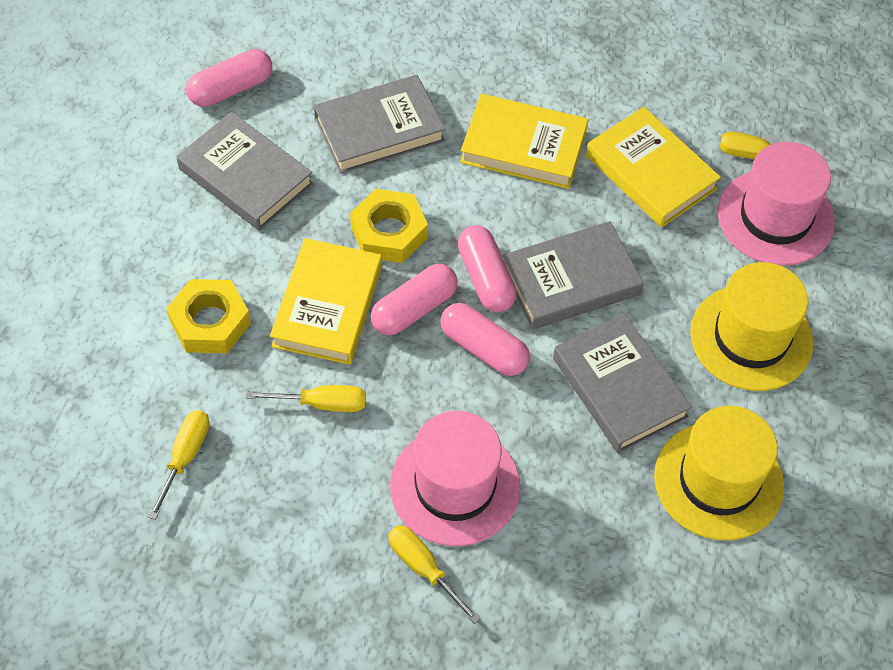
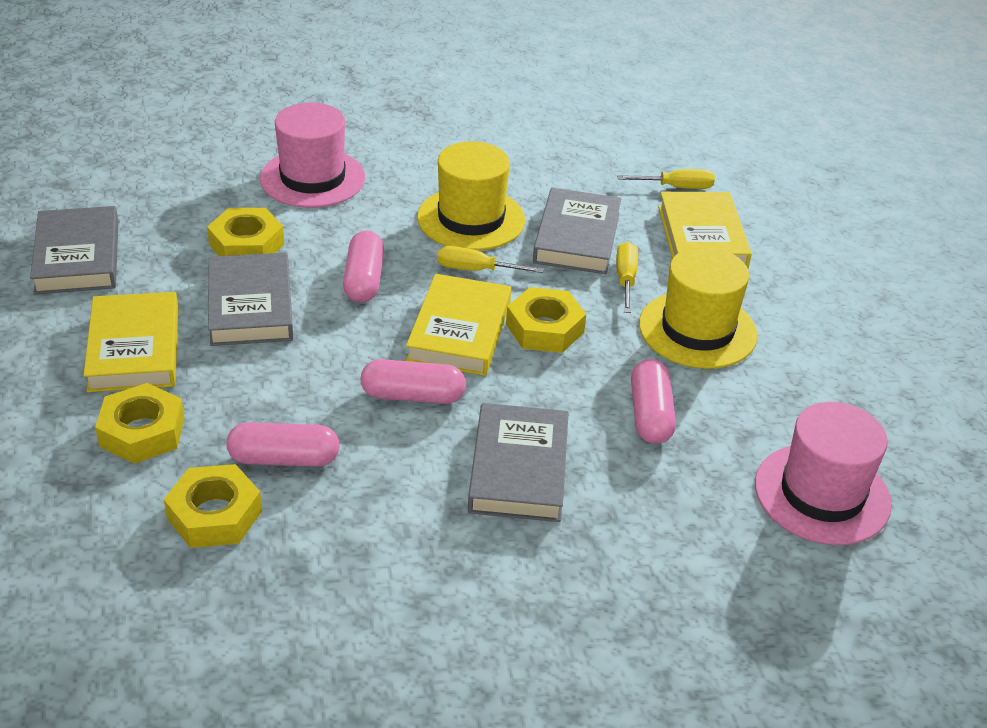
yellow nut: [166,279,251,353] [350,189,428,263] = 2 -> [95,383,184,464] [164,464,262,548] [207,208,284,256] [506,287,586,353] = 4
yellow screwdriver: [148,410,210,520] [246,385,366,412] [388,525,480,624] [720,132,828,162] = 4 -> [437,246,544,273] [616,242,638,313] [617,169,715,189] = 3

